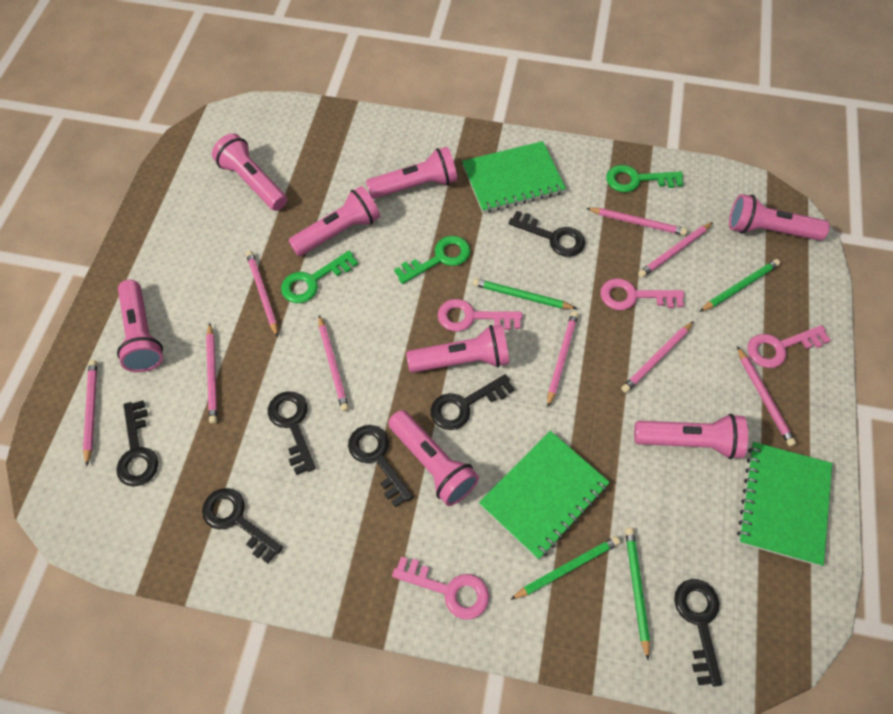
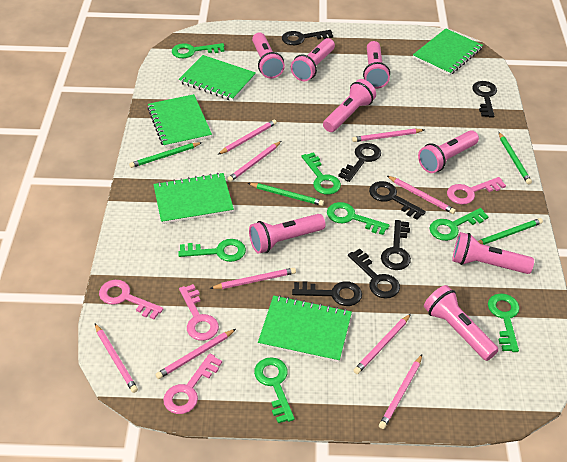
green key: [281,251,358,303] [394,236,470,284] [606,165,683,192] = 3 -> [172,43,225,58] [178,239,246,262] [254,357,295,423] [302,152,341,195] [327,202,390,235] [429,208,489,241] [488,293,519,352] = 7
green notebook: [462,141,566,213] [479,431,610,559] [737,442,832,566] = 3 -> [147,94,212,148] [153,173,234,224] [179,55,256,101] [258,295,352,363] [413,29,483,76] = 5

